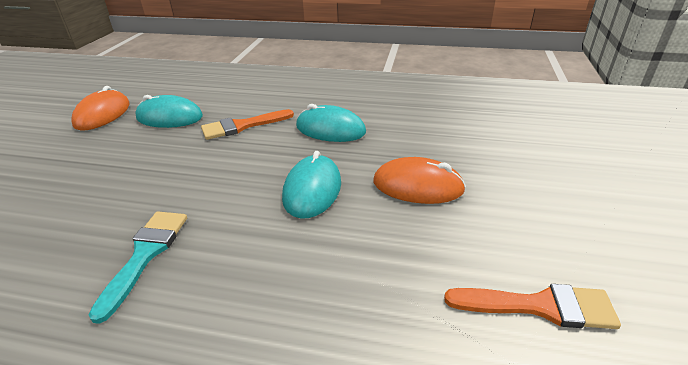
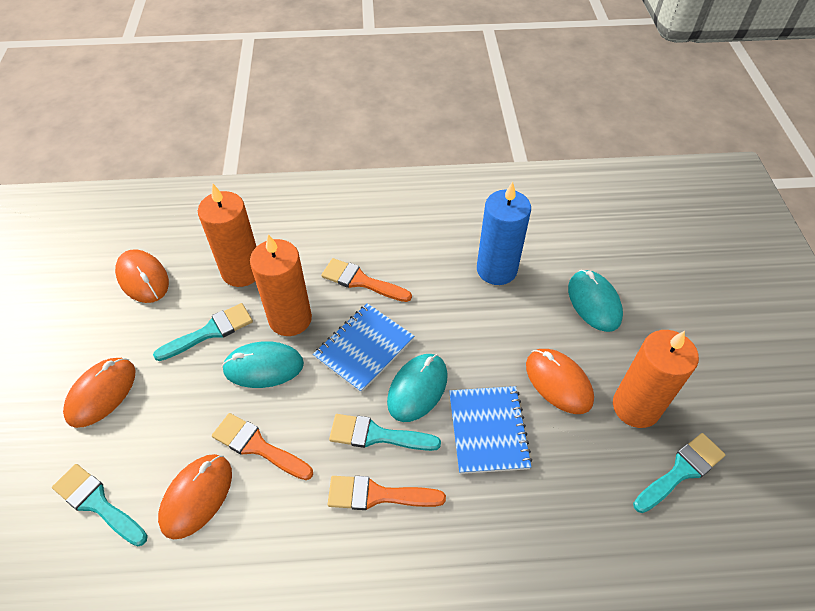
blue candle: none = 0 -> [477,182,531,285] = 1
blue notebook: none = 0 -> [313,303,414,393] [449,386,532,474] = 2
orange brush: [201,109,294,140] [444,284,621,329] = 2 -> [212,413,313,480] [321,258,412,302] [328,476,446,510] = 3
orange candle: none = 0 -> [198,184,257,287] [250,234,312,336] [613,330,699,428] = 3
orange mouse: [71,86,130,130] [373,157,466,204] = 2 -> [63,358,136,428] [115,249,169,303] [158,454,232,540] [526,349,594,414] = 4
turquoise brush: [88,211,187,324] = 1 -> [52,464,148,546] [153,303,253,361] [329,414,441,451] [633,433,725,513] = 4

